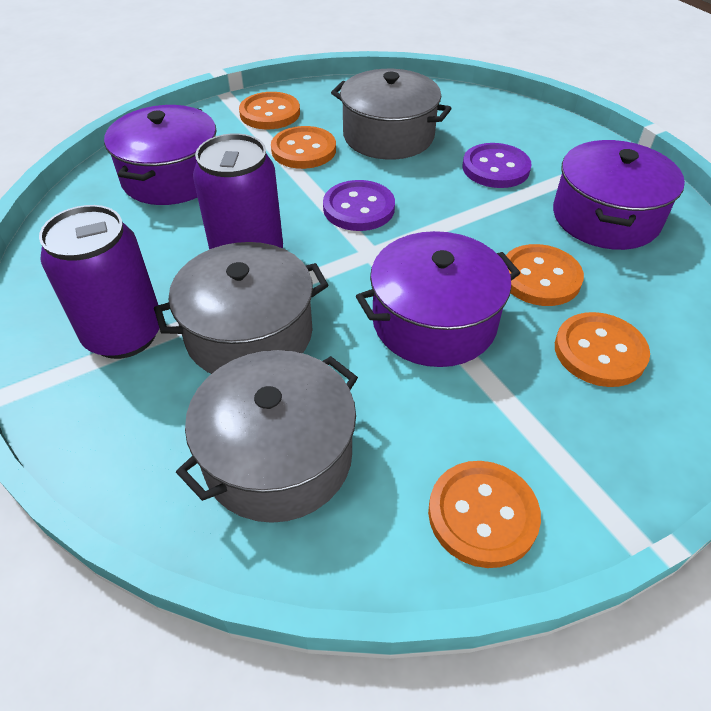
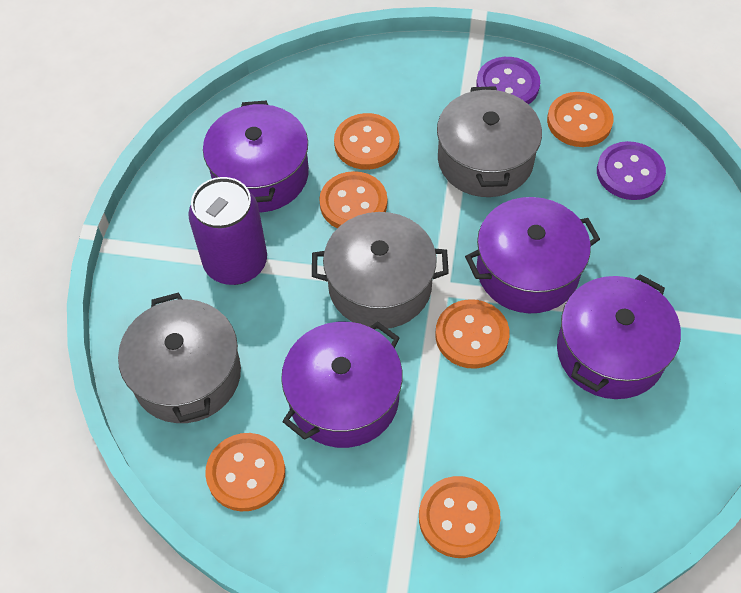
orange button: [239,92,300,129] [271,126,336,169] [428,461,541,568] [506,244,584,306] [555,312,650,387] = 5 -> [205,433,285,511] [319,171,387,228] [334,113,399,170] [419,476,501,558] [435,299,509,369] [547,92,613,147] = 6
purple can: [39,205,160,359] [193,133,283,250] = 2 -> [188,177,267,285] = 1
purple pot: [104,105,216,205] [356,231,520,367] [553,140,685,250] = 3 -> [203,101,309,212] [281,321,402,448] [465,197,600,313] [557,274,681,399] = 4

